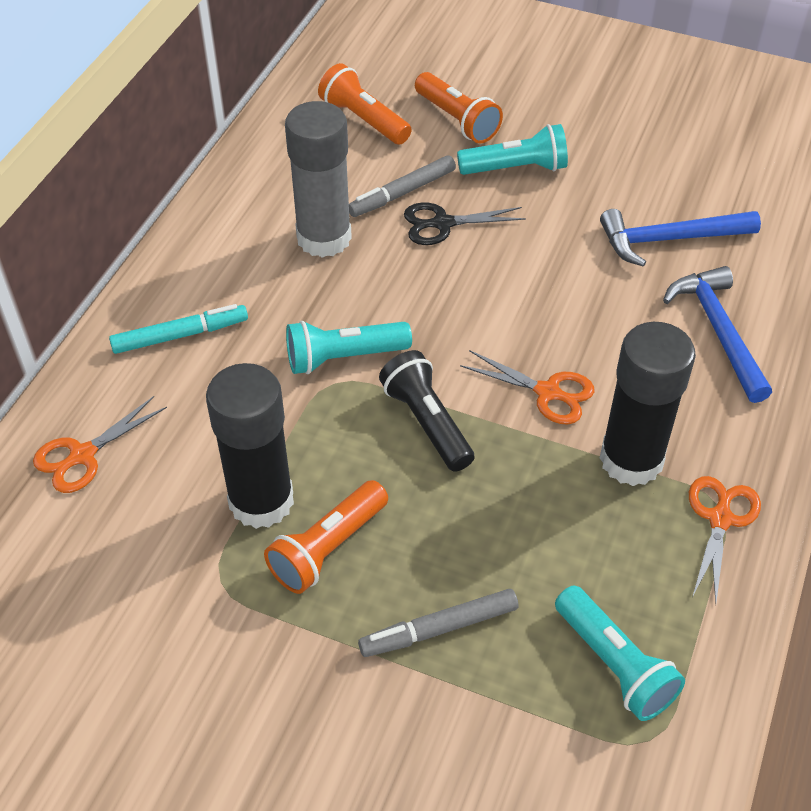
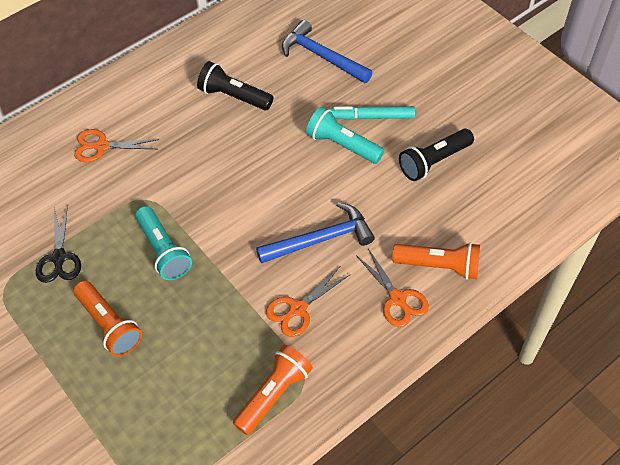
black flashlight: [379,350,474,472] = 1 -> [197,61,273,110] [399,129,474,181] = 2
black glue stick: [206,363,294,529] [600,322,696,486] = 2 -> none = 0
grey glue stick: [285,101,352,258] = 1 -> none = 0
grey marker: [349,155,456,217] [358,589,518,657] = 2 -> none = 0
turquoise flashlight: [286,321,412,374] [457,124,568,175] [555,586,685,721] = 3 -> [135,206,192,280] [306,107,384,164] = 2

